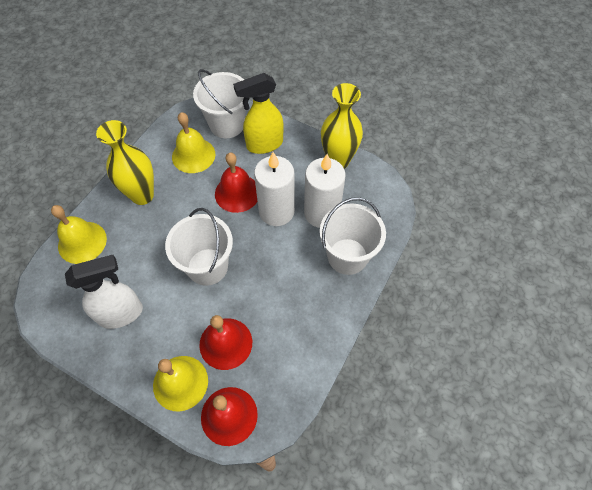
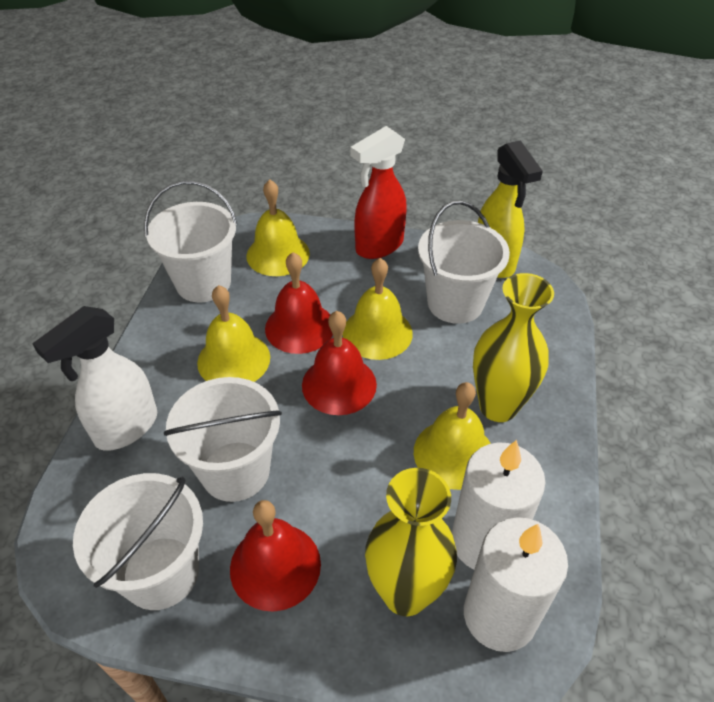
red spray bottle: none = 0 -> [351,126,407,259] = 1
white bucket: [165,208,233,286] [193,69,246,138] [320,197,386,275] = 3 -> [73,473,203,610] [144,181,237,303] [164,377,282,502] [418,201,510,324] = 4
yellow bell: [51,205,107,264] [153,356,208,412] [172,112,215,173] = 3 -> [197,285,270,382] [246,179,310,276] [343,258,413,360] [414,382,491,490] = 4

